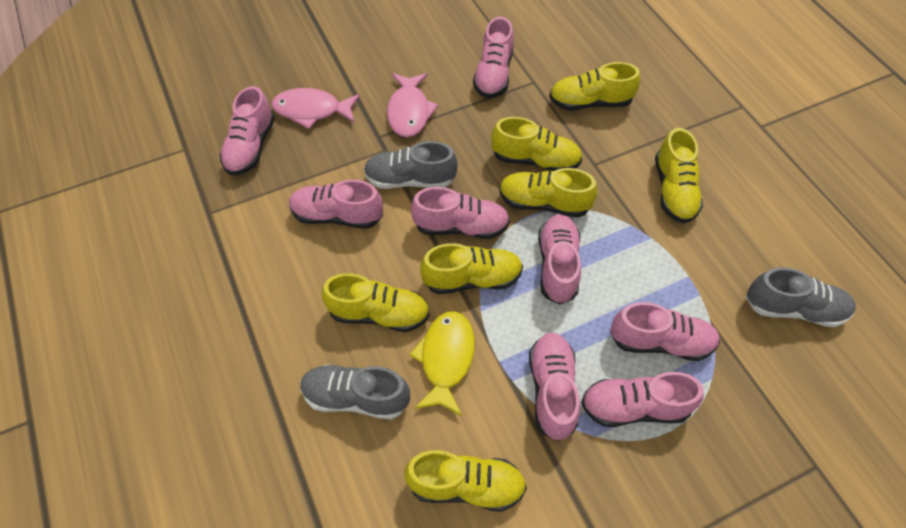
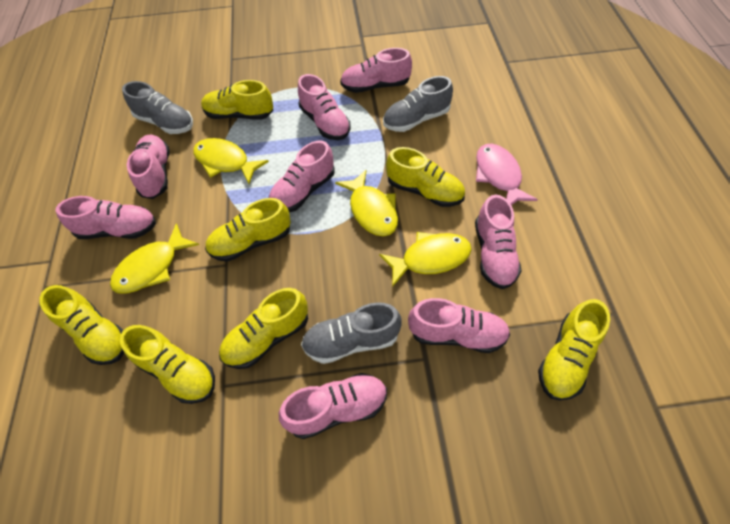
pink fish: [272,88,360,129] [387,73,439,137] = 2 -> [476,144,538,205] = 1
yellow fish: [409,311,475,416] = 1 -> [110,223,199,294] [193,138,269,184] [335,170,398,236] [379,232,472,287] = 4

